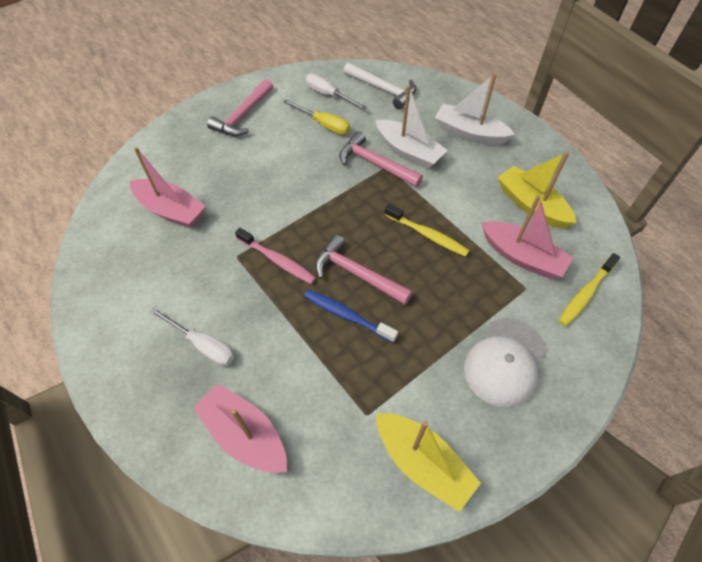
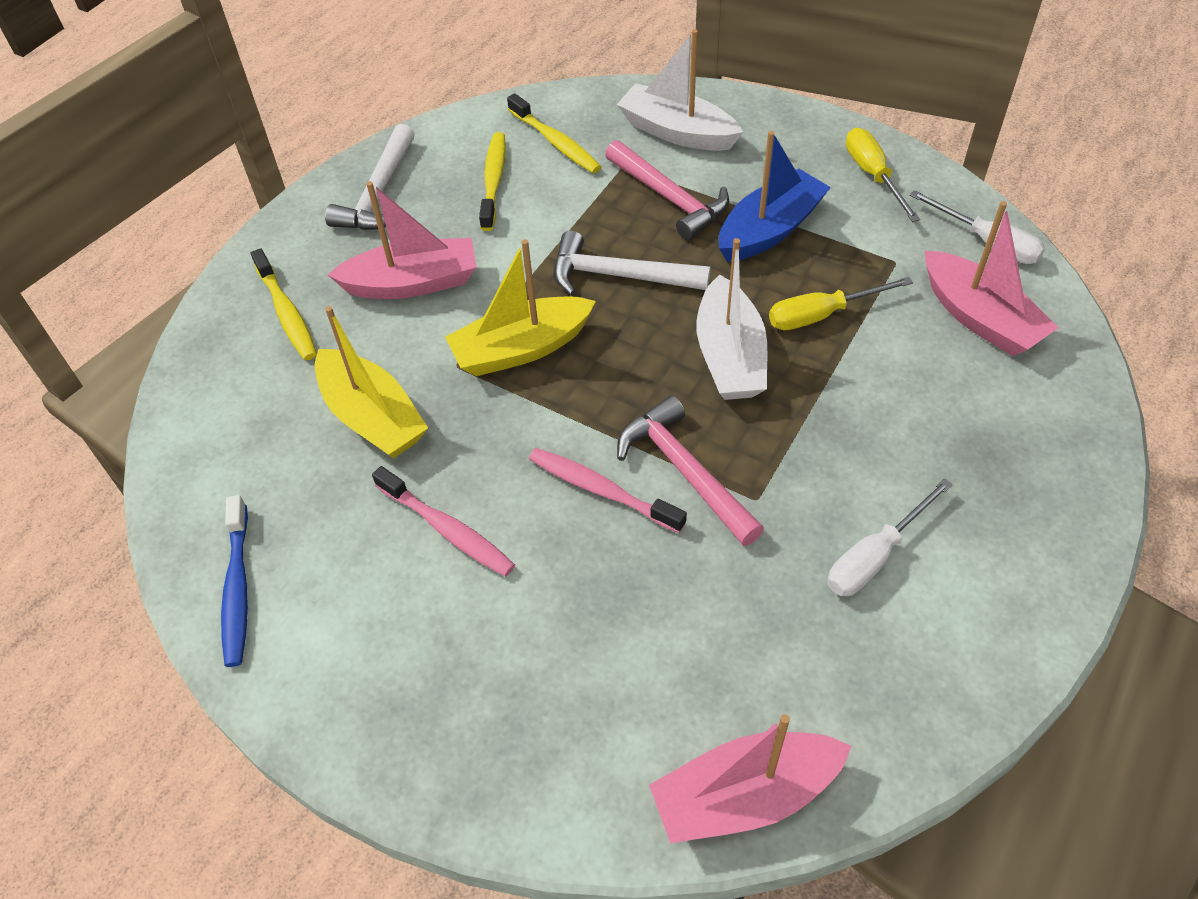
blue boat: none = 0 -> [719,131,831,262] = 1
pink hammer: [207,79,273,136] [315,235,412,305] [339,131,423,187] = 3 -> [605,140,729,240] [617,395,764,546] = 2
pink toothbrush: [235,228,316,284] = 1 -> [372,466,515,576] [529,448,687,533] = 2
white cap: [464,318,546,408] = 1 -> none = 0
white hammer: [343,62,416,110] = 1 -> [325,124,415,230] [553,230,711,295] = 2
yellow screwdriver: [283,100,350,135] = 1 -> [769,277,913,330] [846,128,920,222] = 2
yellow toothbrush: [385,204,469,257] [558,253,620,326] = 2 -> [251,248,317,360] [479,132,506,231] [507,93,602,173] = 3

